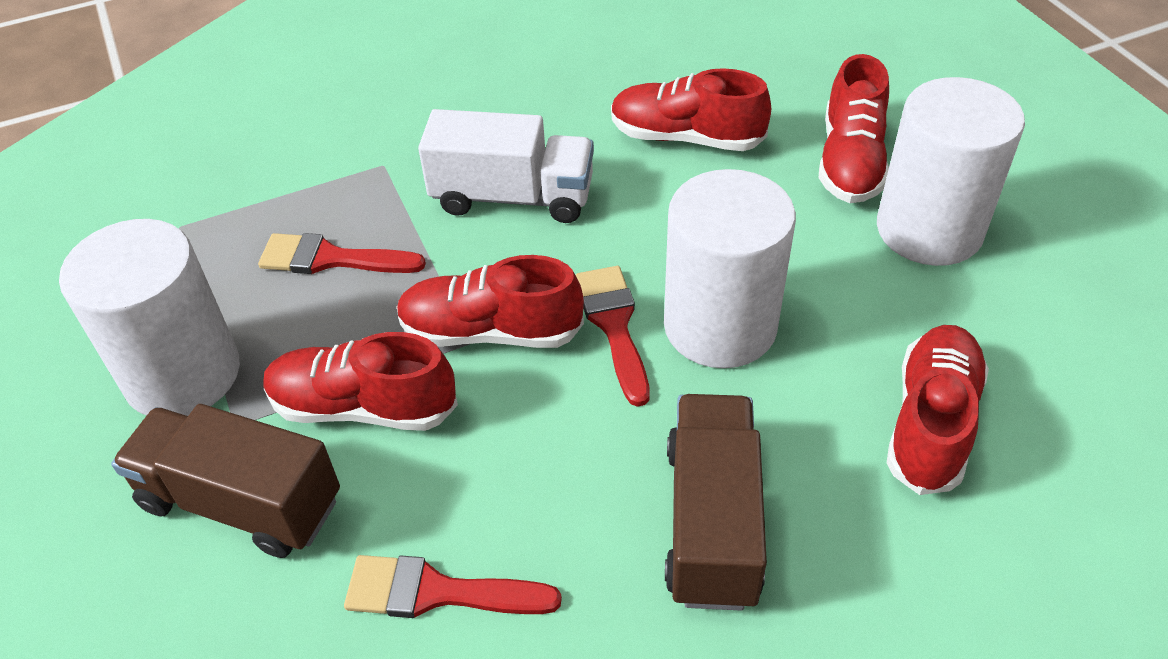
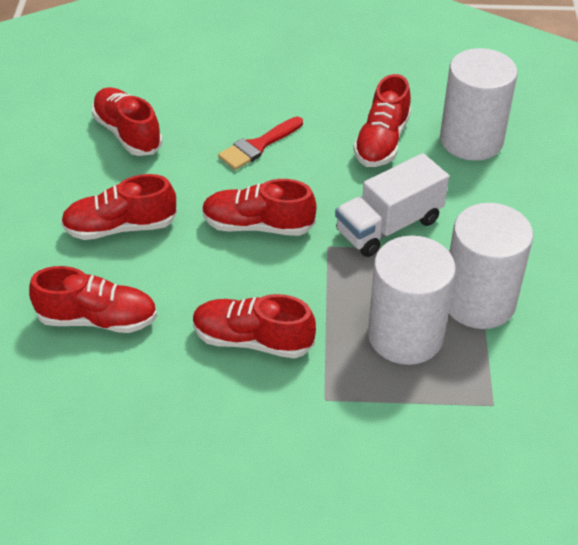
brown truck: [111,404,340,558] [665,394,767,611] = 2 -> none = 0
red brush: [258,233,426,274] [344,555,562,618] [576,266,650,407] = 3 -> [218,116,303,170] = 1
red shoe: [263,332,458,431] [396,255,584,348] [611,68,771,151] [819,54,889,203] [887,325,989,495] = 5 -> [29,266,157,333] [61,174,177,240] [92,88,163,156] [193,294,316,358] [202,179,317,236] [353,74,411,167] = 6

